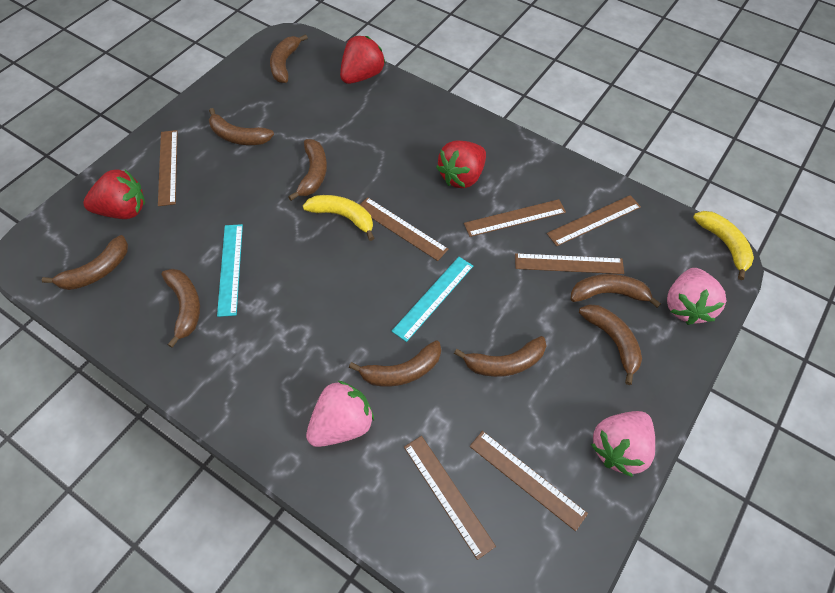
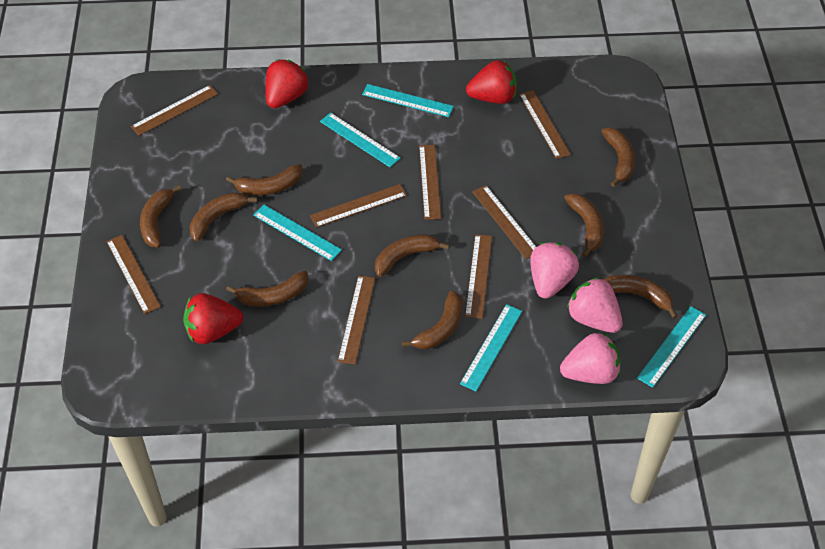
brown ruler: [158,130,178,206] [360,197,449,261] [404,436,496,560] [464,199,566,237] [470,431,588,531] [515,253,624,274] [547,195,641,246] = 7 -> [106,235,161,314] [131,85,218,136] [310,184,407,228] [338,275,375,364] [419,145,441,220] [465,234,492,319] [472,185,536,259] [519,90,571,159] = 8
turquoise ruler: [217,224,243,317] [392,257,473,342] = 2 -> [253,204,342,261] [320,113,401,167] [362,84,454,117] [460,304,522,391] [637,306,706,388] = 5
yellow banana: [303,195,374,241] [693,211,754,280] = 2 -> none = 0

